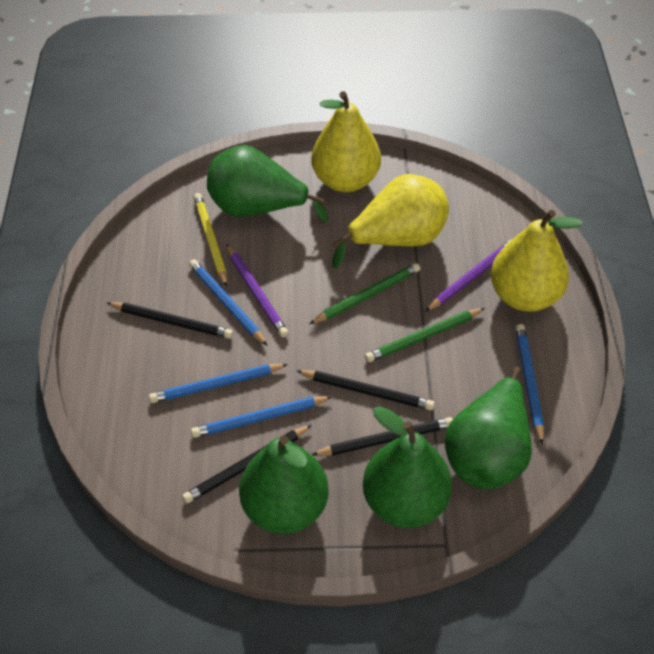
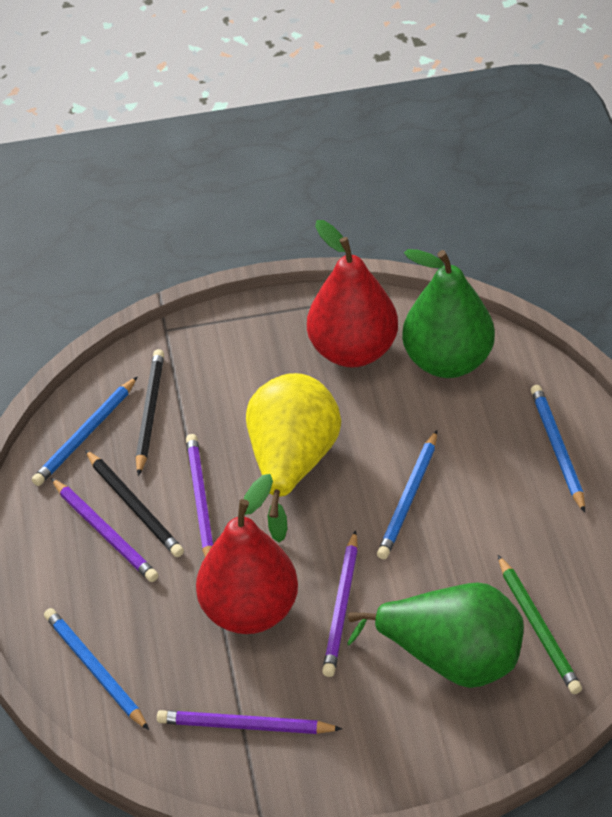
black pencil: [107,302,233,339] [182,425,312,504] [297,370,435,410] [311,417,453,456] = 4 -> [85,450,184,557] [136,349,164,476] = 2
green pear: [207,145,328,222] [239,435,329,534] [363,406,452,528] [445,367,532,489] = 4 -> [347,582,524,688] [402,249,495,378] = 2
green pencil: [309,263,420,324] [365,308,485,362] = 2 -> [498,555,582,694] = 1
purple pencil: [226,244,289,337] [425,240,511,312] = 2 -> [51,478,158,582] [157,710,342,734] [186,434,213,557] [322,530,358,677] = 4
red pear: none = 0 -> [196,474,298,634] [307,220,398,368] = 2
yellow pear: [311,91,381,192] [332,174,449,268] [491,210,583,312] = 3 -> [246,373,341,542] = 1
yellow pencil: [194,193,227,287] = 1 -> none = 0

